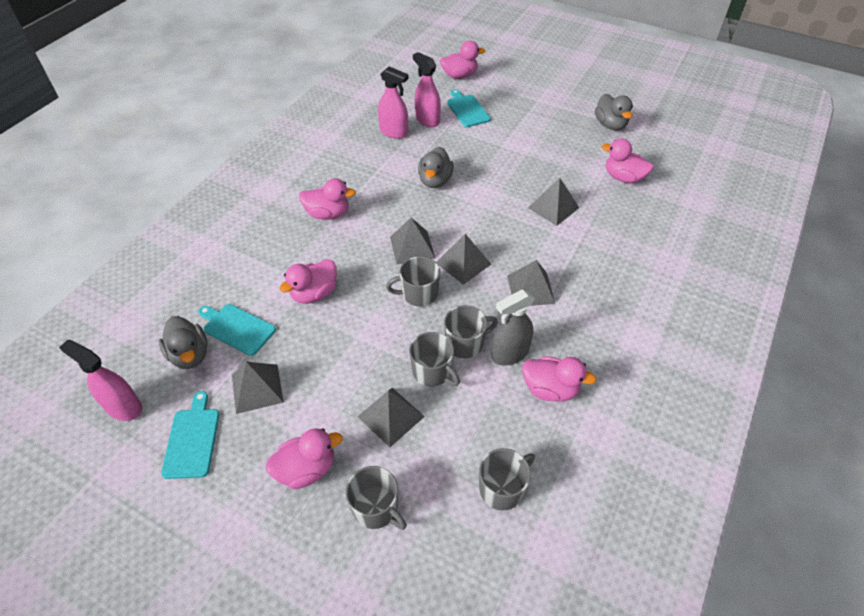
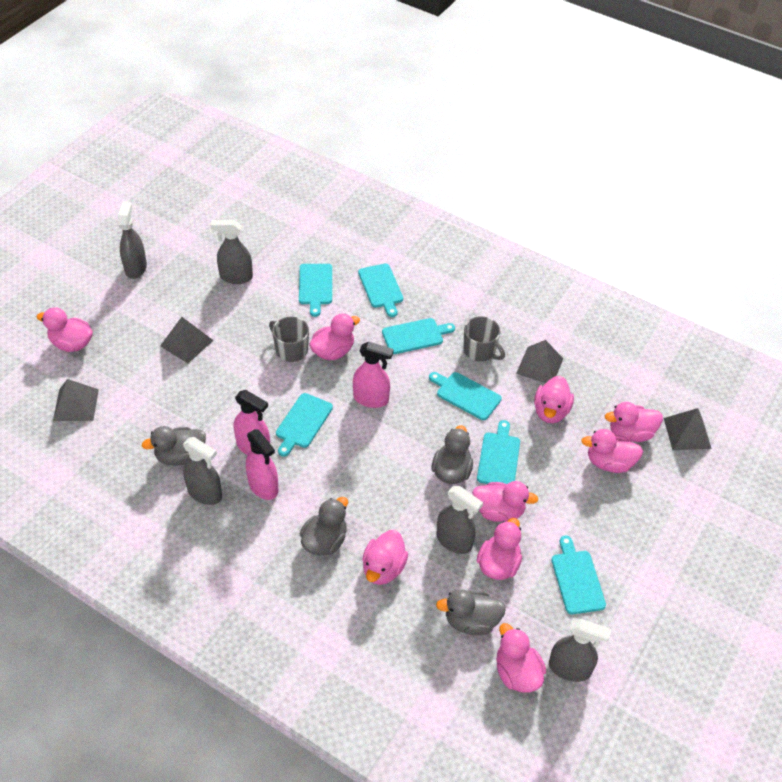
grey duck: [159,316,207,369] [418,147,454,188] [595,94,633,130] = 3 -> [142,426,206,465] [300,497,348,555] [432,425,473,484] [436,589,506,635] = 4
grey mug: [346,466,407,530] [386,256,440,307] [409,332,460,387] [444,305,498,359] [479,448,535,511] = 5 -> [269,317,309,362] [464,316,505,362] = 2
grey pyramid: [232,362,284,414] [358,388,425,447] [390,217,435,265] [436,234,491,285] [507,260,555,306] [528,178,579,226] = 6 -> [53,379,99,421] [160,317,214,363] [516,340,563,383] [664,408,712,450] = 4
grey spray bottle: [491,289,535,366] = 1 -> [118,201,147,279] [183,437,222,505] [210,220,253,284] [436,486,483,554] [549,619,611,682] = 5
pink duck: [266,428,343,489] [279,259,337,304] [299,178,356,220] [440,41,485,79] [522,357,597,402] [602,139,654,183] = 6 -> [36,307,93,352] [309,313,360,360] [362,530,408,585] [472,481,538,522] [476,518,522,580] [496,623,546,693] [534,376,574,423] [581,429,643,473] [605,402,663,442] = 9
turquoise cutting board: [161,391,219,479] [198,304,276,356] [447,89,491,127] = 3 -> [276,393,333,457] [299,264,332,317] [358,264,403,317] [382,318,455,354] [429,372,502,420] [477,420,520,484] [552,536,606,614] = 7

